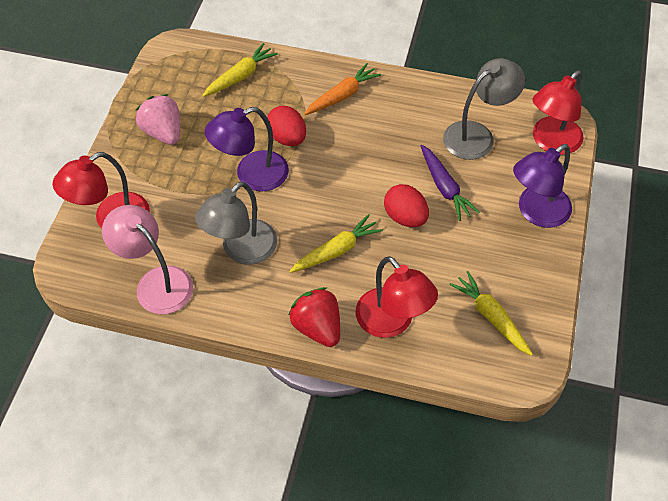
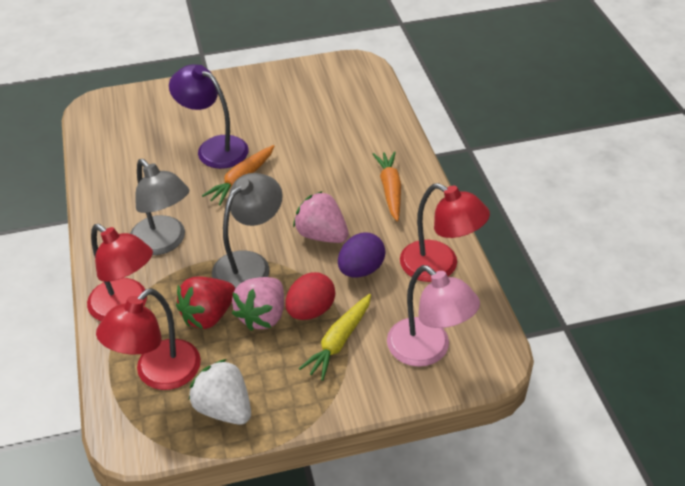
orange carrot: [304,63,381,115] = 1 -> [202,145,274,205] [373,151,401,221] = 2
pink strawberry: [136,94,180,145] = 1 -> [232,277,284,331] [293,191,349,243] = 2
purple carrot: [420,145,480,221] = 1 -> none = 0
purple egg: none = 0 -> [338,233,385,278] = 1
purple lamp: [205,107,289,192] [513,144,572,228] = 2 -> [169,64,249,169] = 1
red egg: [267,106,306,146] [384,184,429,227] = 2 -> [285,272,335,320] = 1
white strawberry: none = 0 -> [189,359,251,425] = 1
yellow carrot: [202,43,278,97] [289,214,383,273] [449,271,533,356] = 3 -> [299,294,371,381] = 1

